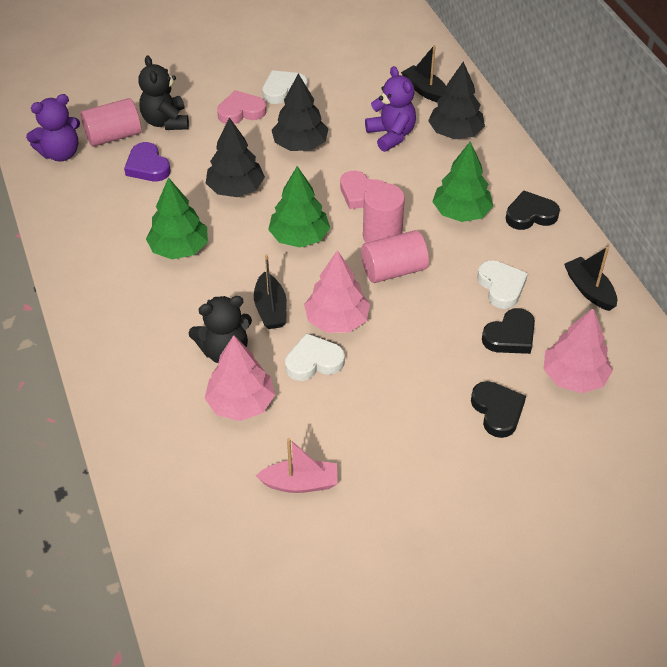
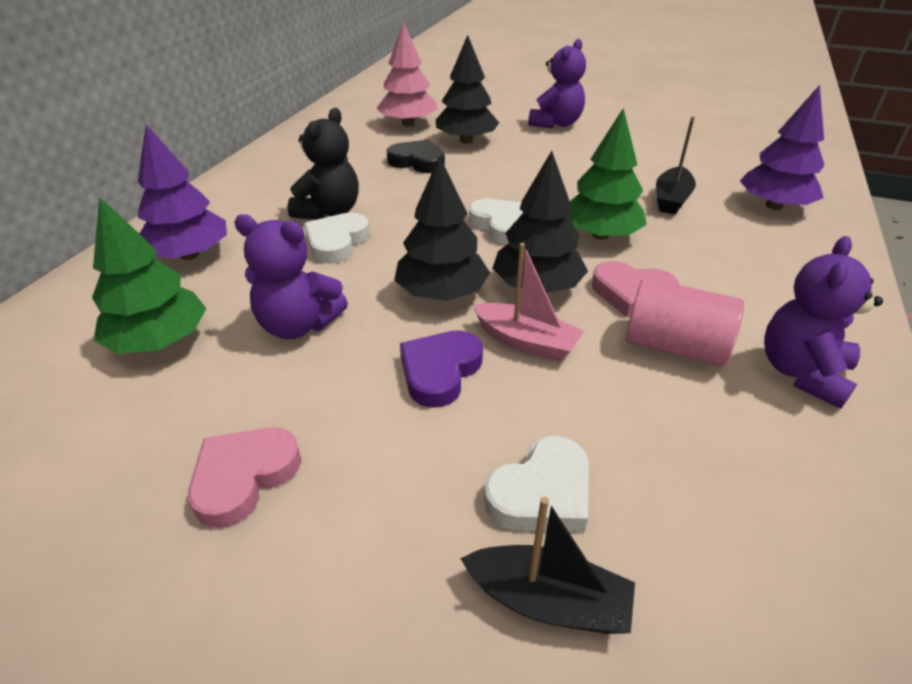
black boat: [254,254,287,329] [401,45,446,102] [564,247,617,311] = 3 -> [460,497,635,634] [656,116,696,214] = 2
black heart: [471,381,526,438] [482,308,535,354] [506,190,560,230] = 3 -> [387,139,445,173] = 1
black teddy bear: [138,56,189,130] [189,296,252,363] = 2 -> [288,108,359,220] = 1
green tree: [146,177,208,260] [268,166,330,247] [432,141,493,222] = 3 -> [92,197,207,354] [567,108,647,240] = 2
pink cylinder: [81,98,141,147] [361,230,429,283] [363,183,405,243] = 3 -> [626,278,744,367] = 1
pink tree: [205,335,275,421] [304,250,370,333] [543,308,613,393] = 3 -> [377,23,437,127] = 1
purple teddy bear: [26,94,80,161] [365,66,416,152] = 2 -> [234,214,348,339] [528,39,586,129] [764,236,883,409] = 3
purple tree: none = 0 -> [138,124,227,260] [740,85,825,210] = 2

